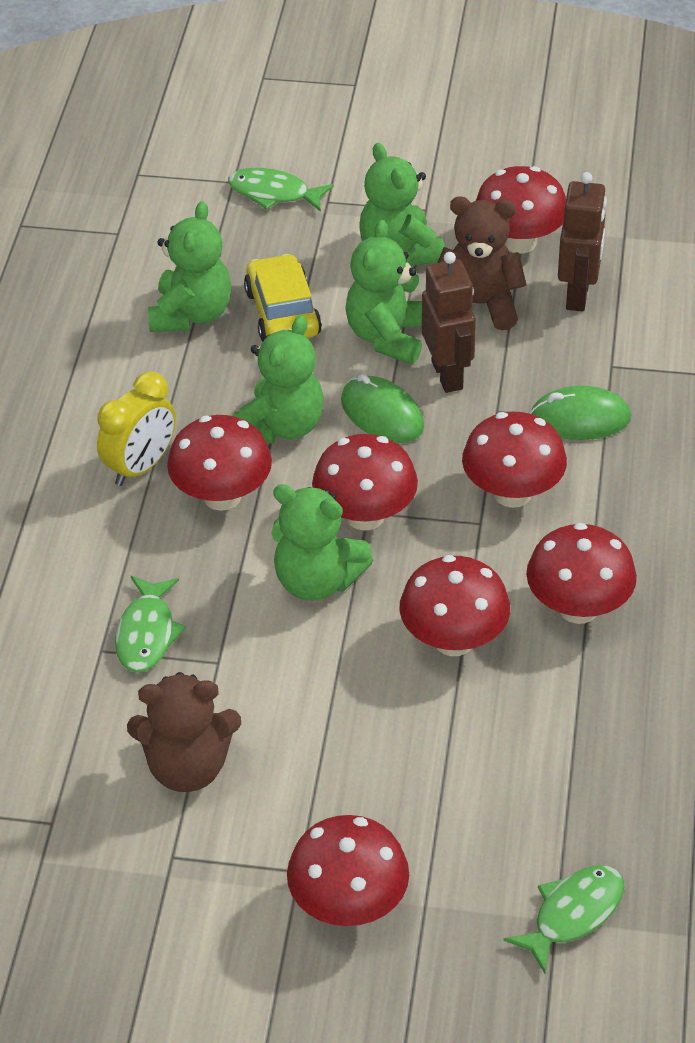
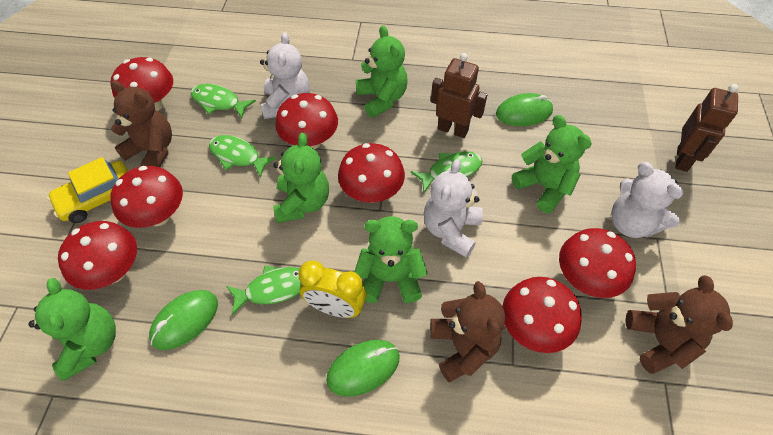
brown teddy bear: [127,672,241,792] [437,196,526,330] = 2 -> [111,81,172,167] [430,281,505,382] [625,275,733,374] = 3
green fish: [115,576,186,673] [228,168,334,212] [504,865,624,974] = 3 -> [191,84,256,118] [209,135,277,178] [226,266,302,315] [411,151,482,193] = 4
green mouse: [341,374,424,443] [530,386,631,440] = 2 -> [149,290,218,350] [326,340,400,397] [496,93,553,126] = 3
white teddy bear: none = 0 -> [260,32,310,119] [424,159,483,258] [611,162,683,238] = 3

